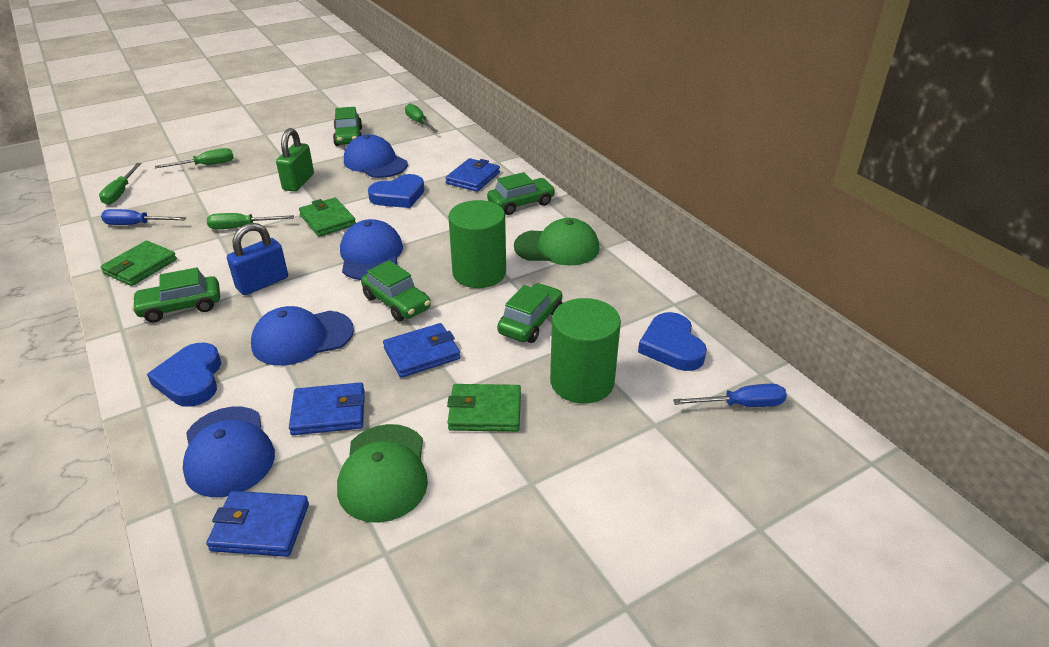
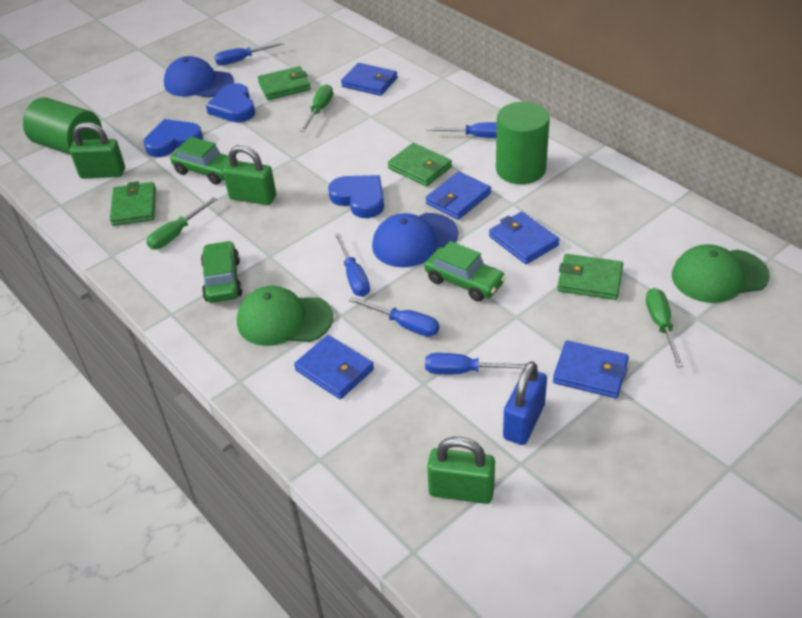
blue cap: [183,407,275,497] [251,306,354,366] [340,219,403,280] [344,134,408,178] = 4 -> [164,56,234,98] [372,213,458,267] = 2
blue screwdriver: [101,209,186,225] [673,384,787,407] = 2 -> [214,42,284,65] [335,233,370,297] [349,297,439,337] [425,353,526,374] [426,122,497,138] = 5
blue wallet: [206,491,309,557] [289,382,365,435] [383,323,460,378] [446,158,500,192] = 4 -> [294,335,374,399] [341,63,398,96] [426,172,491,220] [489,212,560,264] [553,340,629,398] = 5
green car: [131,267,220,323] [333,107,362,146] [361,260,431,321] [487,172,556,215] [497,283,562,343] = 5 -> [171,137,238,185] [201,241,242,303] [424,241,506,301] = 3
green padlock: [276,128,314,192] = 1 -> [70,122,125,178] [223,145,276,205] [427,437,495,504] = 3
green screwdriver: [99,163,142,205] [155,148,234,168] [207,213,294,229] [405,103,439,133] = 4 -> [146,197,217,249] [300,84,333,132] [646,288,684,367] = 3
green wallet: [100,241,177,286] [299,197,356,237] [447,384,521,432] = 3 -> [110,181,156,226] [258,66,311,100] [388,143,452,187] [557,254,623,300] = 4

